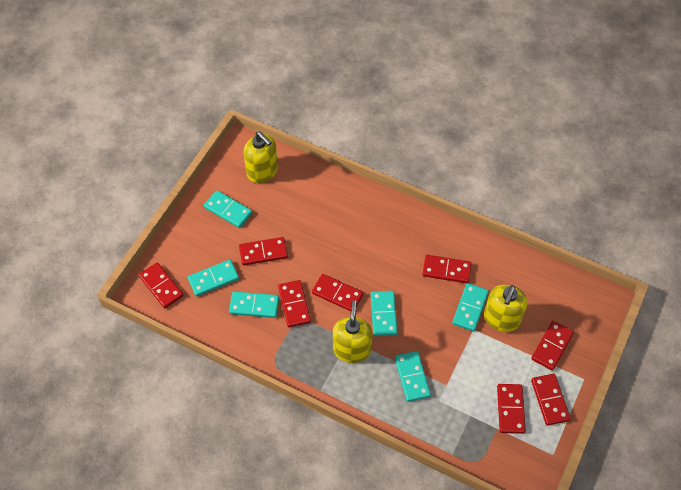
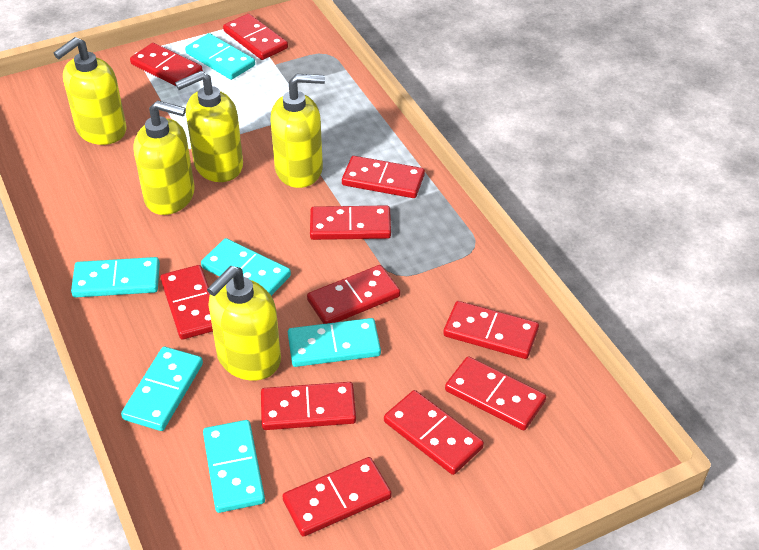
red domino: [139,262,184,308] [239,237,288,266] [278,280,311,327] [312,274,363,311] [422,255,472,283] [497,384,526,434] [531,321,574,371] [531,374,571,426] = 8 -> [130,43,203,87] [160,265,213,340] [223,14,288,60] [261,382,356,430] [282,457,392,537] [307,265,400,324] [310,205,391,240] [342,156,425,198] [384,390,484,475] [443,301,539,359] [445,356,546,430] = 11
yellow soap dispenser: [244,132,278,183] [333,300,372,363] [484,285,528,332] = 3 -> [53,37,126,145] [134,100,195,215] [175,71,243,182] [207,266,281,380] [270,74,325,188] = 5

